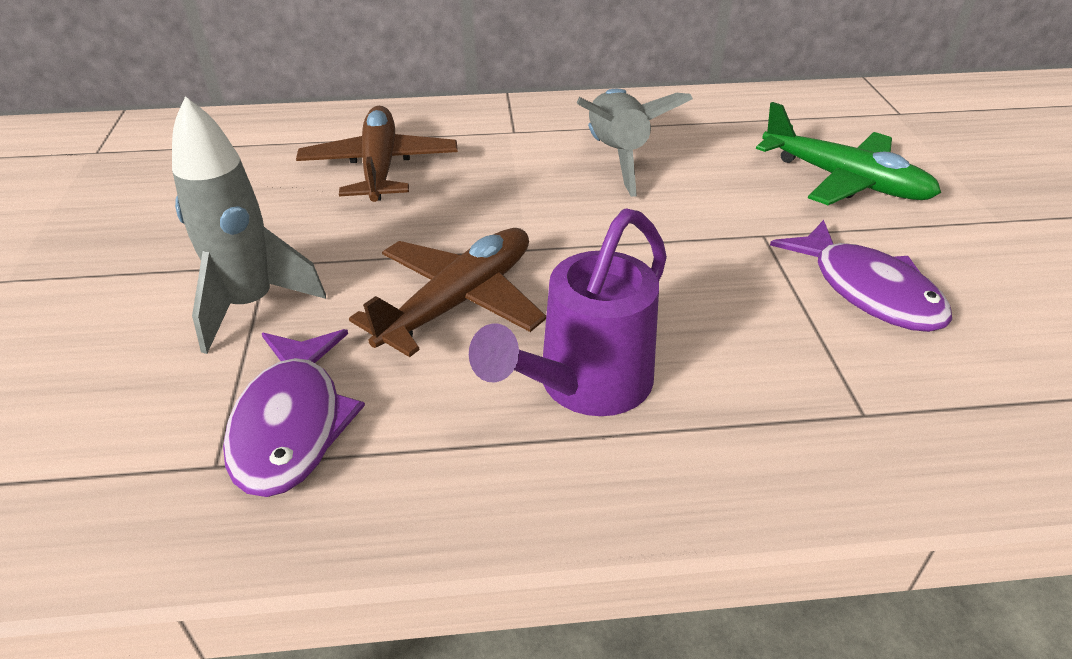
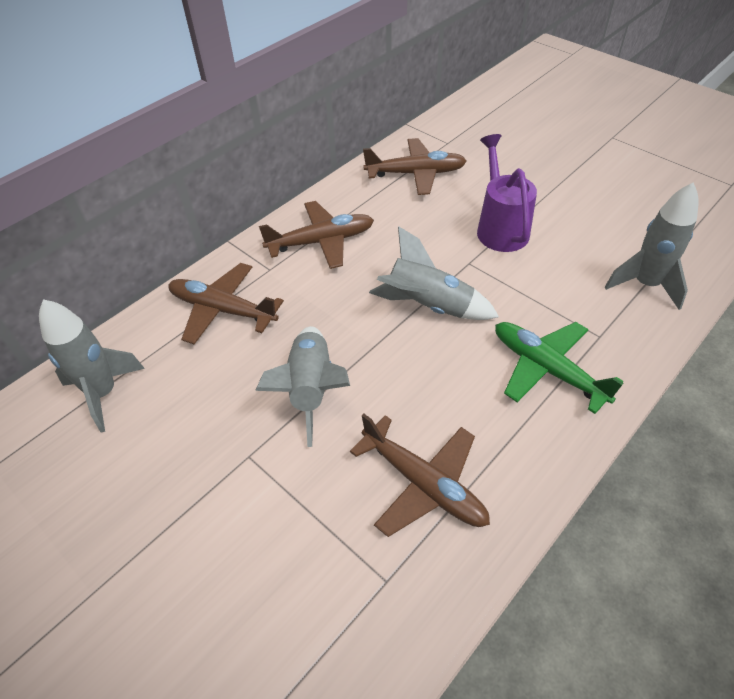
brown plane: [296,106,458,202] [349,228,546,357] = 2 -> [168,263,284,344] [259,201,374,269] [350,414,490,537] [363,138,467,195] = 4
grey rocket: [172,96,326,354] [577,89,693,197] = 2 -> [39,299,145,433] [255,326,350,447] [369,226,499,320] [605,182,699,310] = 4
purple fish: [223,329,365,497] [770,220,952,332] = 2 -> none = 0

